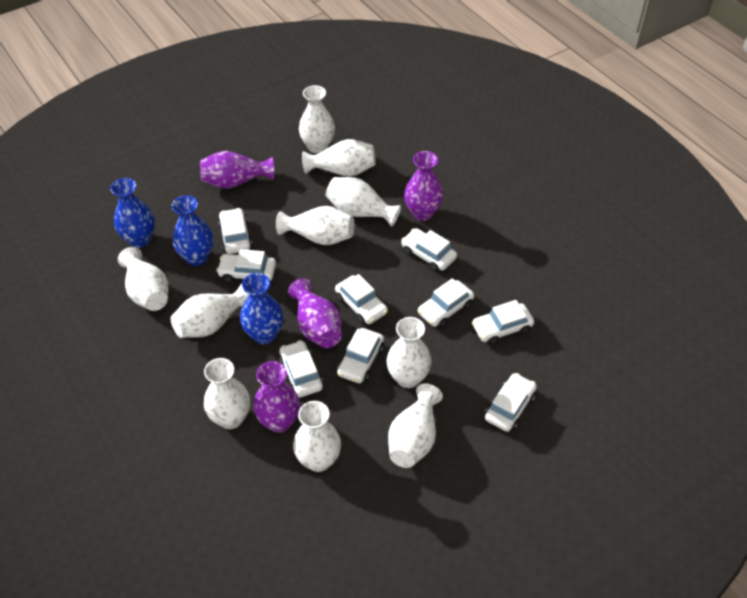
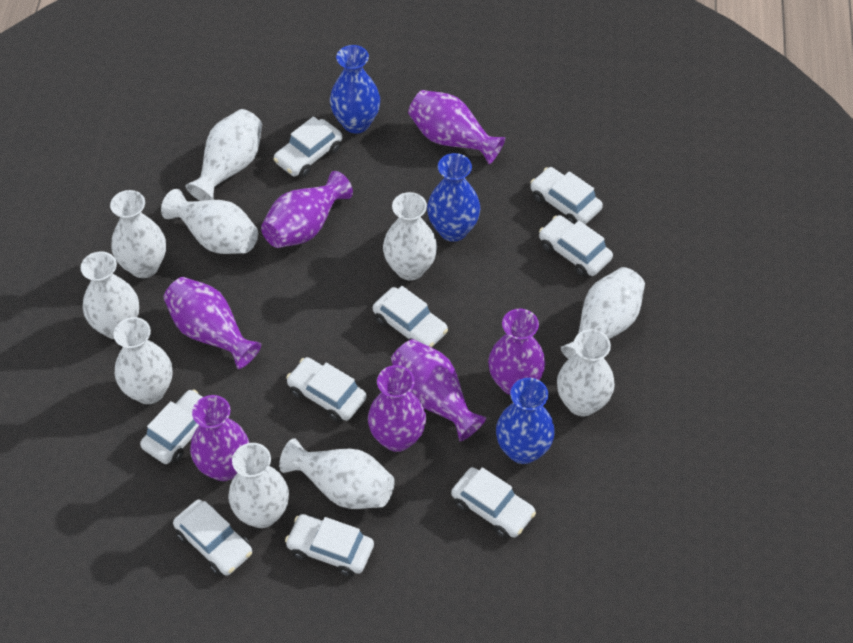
purple vase: [200,151,274,189] [253,361,300,433] [288,278,342,348] [404,151,443,221] = 4 -> [163,277,261,369] [190,395,249,481] [261,171,353,248] [368,365,426,452] [391,339,486,441] [408,90,505,165] [488,309,545,395] = 7

